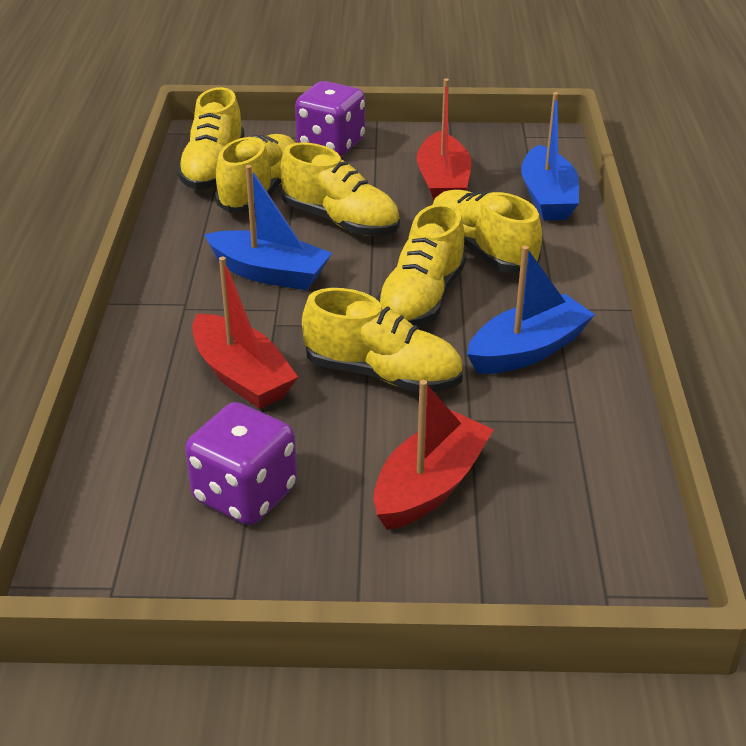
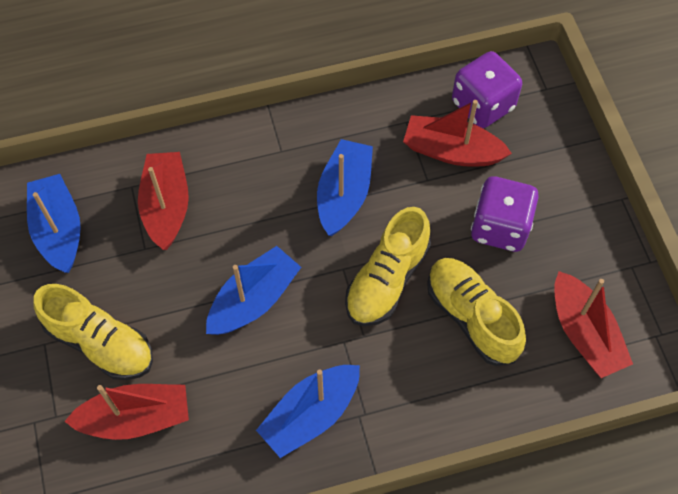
blue boat: [204,165,332,290] [467,246,595,374] [521,92,579,221] = 3 -> [27,174,81,273] [206,246,301,335] [256,365,360,458] [317,139,373,236] = 4
red boat: [192,257,298,409] [373,380,494,530] [416,79,472,200] = 3 -> [64,384,189,440] [138,152,189,250] [403,100,512,167] [554,271,633,378] = 4
yellow shoe: [177,87,244,190] [215,134,295,213] [280,142,400,236] [302,288,463,393] [376,203,466,327] [433,190,542,273] = 6 -> [34,284,153,380] [345,207,431,326] [427,258,526,366] = 3

